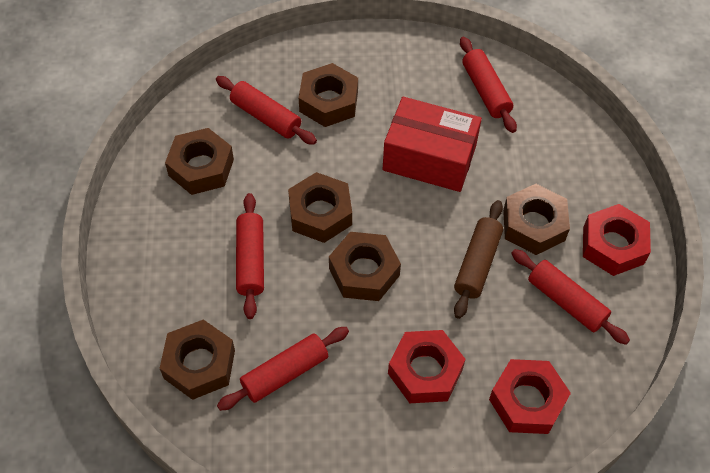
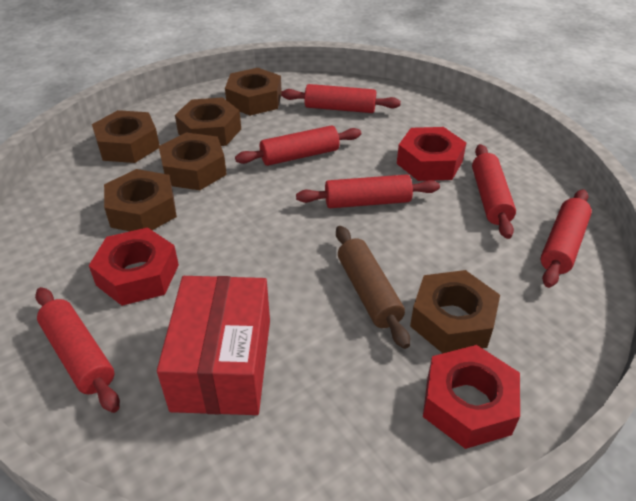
red rolling pin: [216,76,317,145] [217,327,349,411] [236,193,264,319] [460,37,517,133] [511,249,630,345] = 5 -> [35,287,120,413] [235,125,361,166] [281,84,401,113] [296,175,440,208] [472,144,516,239] [541,189,592,288] = 6

